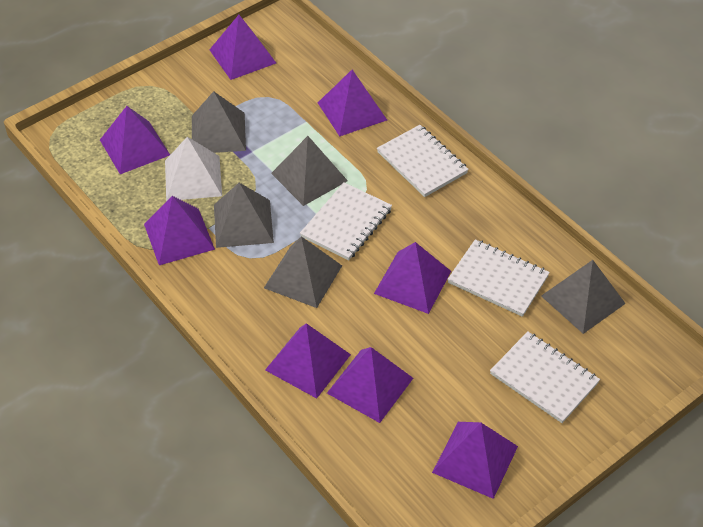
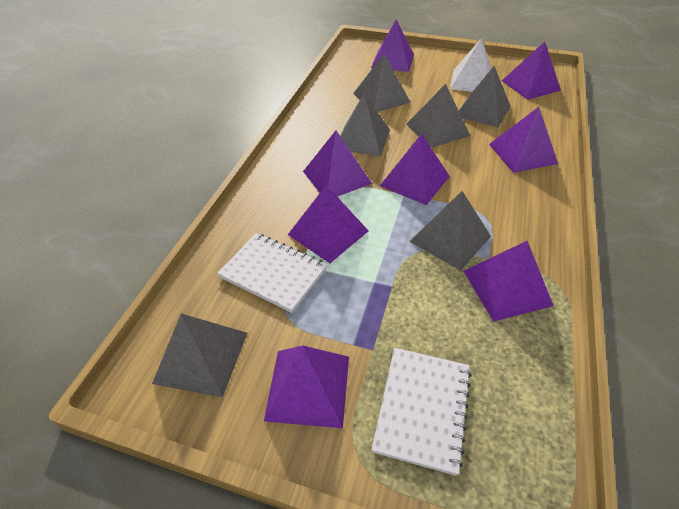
grey pyramid: [192,91,246,153] [214,183,274,248] [264,236,342,308] [271,136,348,206] [541,260,626,334] = 5 -> [152,314,247,397] [340,93,390,157] [353,54,411,112] [407,84,470,148] [409,191,491,271] [458,66,511,128] = 6
white notebook: [300,182,392,261] [377,125,469,197] [447,239,550,317] [490,331,600,423] = 4 -> [217,233,327,313] [371,348,472,476] = 2

